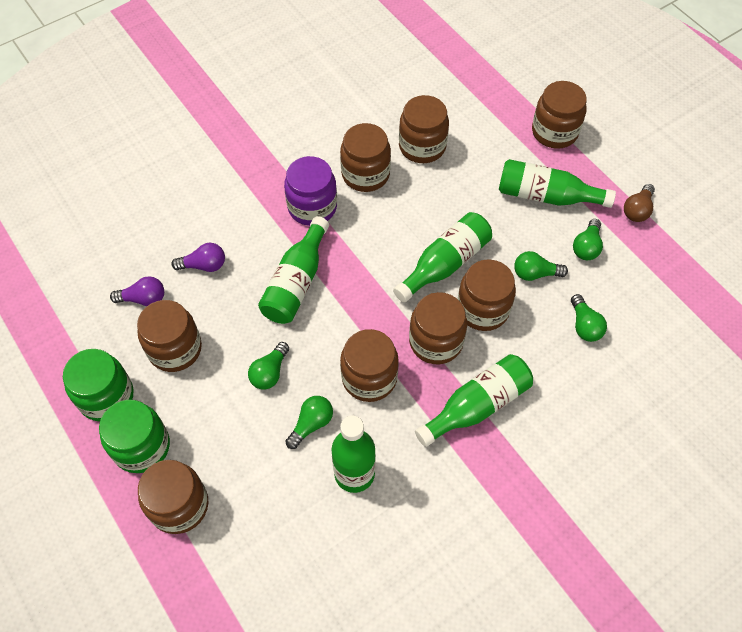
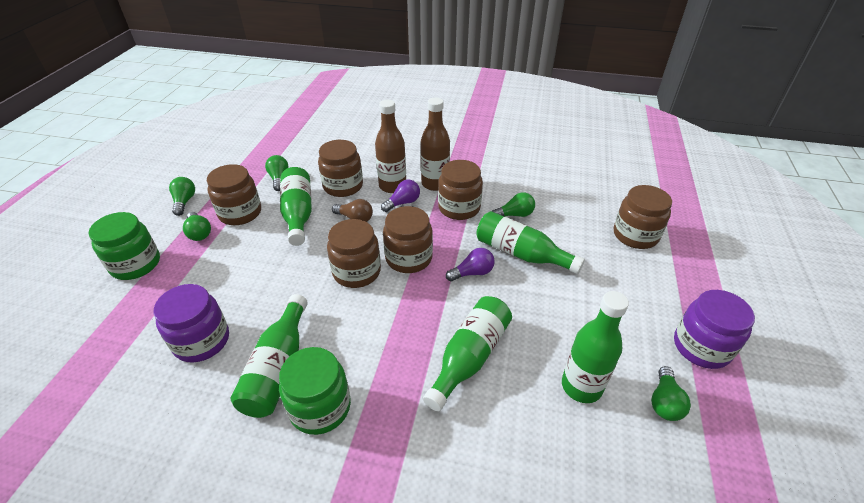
brown bottle: none = 0 -> [375,100,406,193] [421,97,450,191] = 2
brown jar: [137,300,202,372] [138,460,208,534] [340,123,391,192] [340,329,399,402] [399,95,449,163] [409,292,467,364] [458,259,516,331] [532,81,587,149] = 8 -> [207,164,261,225] [318,140,363,197] [327,219,381,288] [383,206,433,273] [438,160,483,220] [614,185,672,249] = 6
purple jar: [284,156,337,226] = 1 -> [154,284,229,363] [674,290,755,369] = 2

